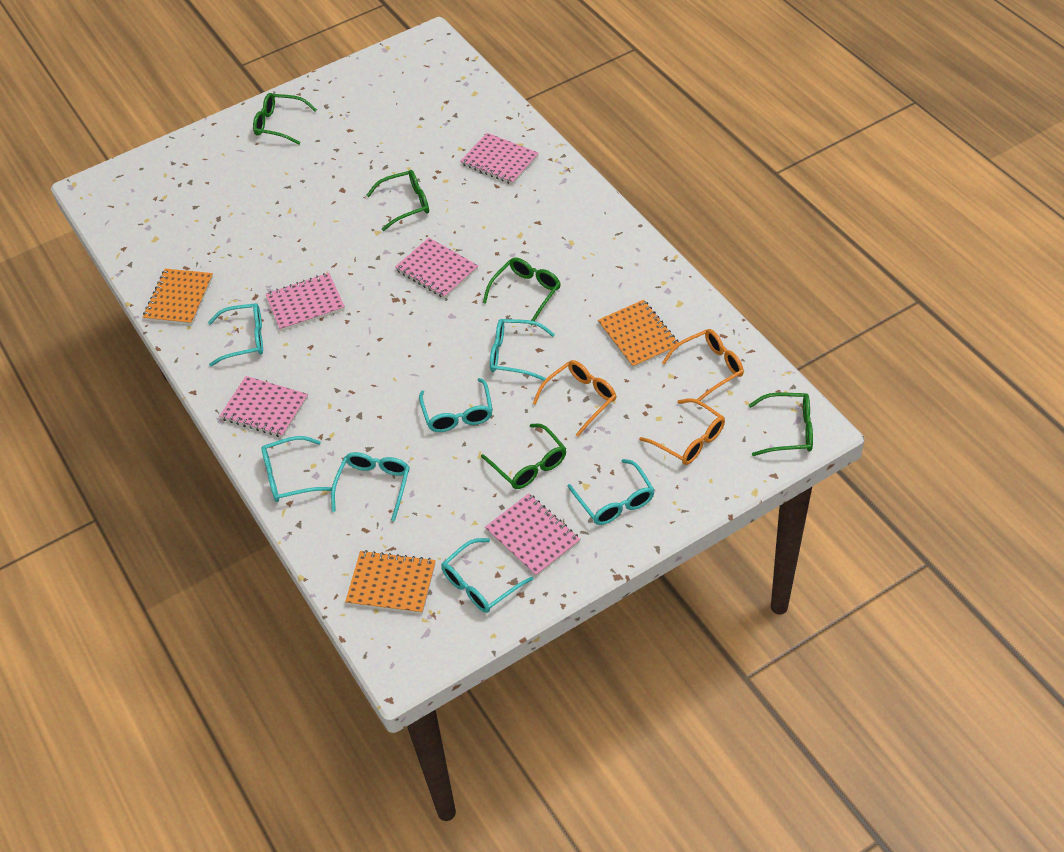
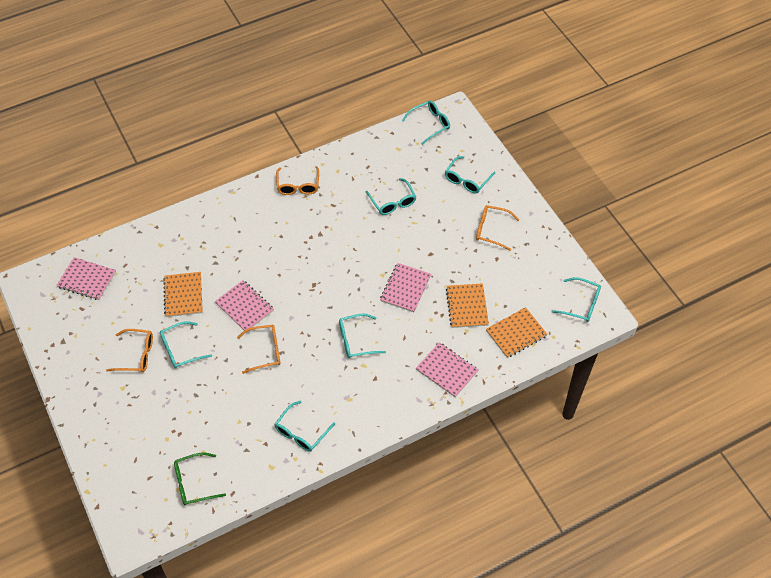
green glasses: [253,93,317,145] [366,170,429,231] [481,424,567,489] [483,257,561,325] [749,393,813,456] = 5 -> [174,453,226,505] = 1
orange glasses: [533,360,616,436] [639,398,725,465] [662,329,744,401] = 3 -> [106,329,153,372] [237,325,281,374] [276,166,319,195] [476,205,519,251] = 4
pink notebook: [220,376,308,437] [266,273,345,331] [395,238,478,298] [461,133,539,185] [485,493,580,577] = 5 -> [56,257,116,300] [215,280,274,330] [380,263,431,312] [416,343,478,397] = 4

